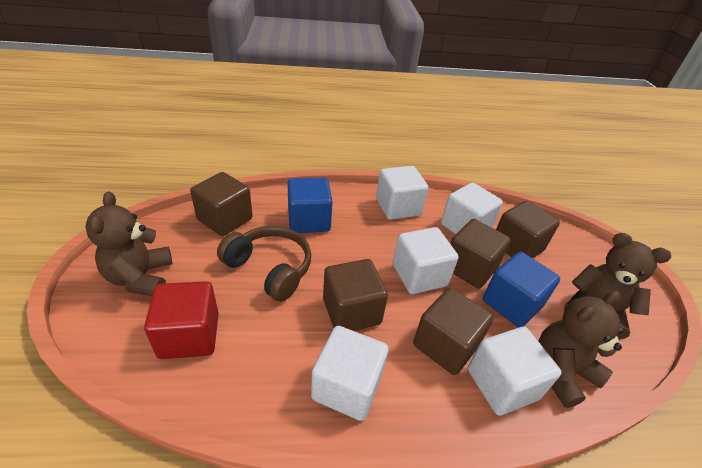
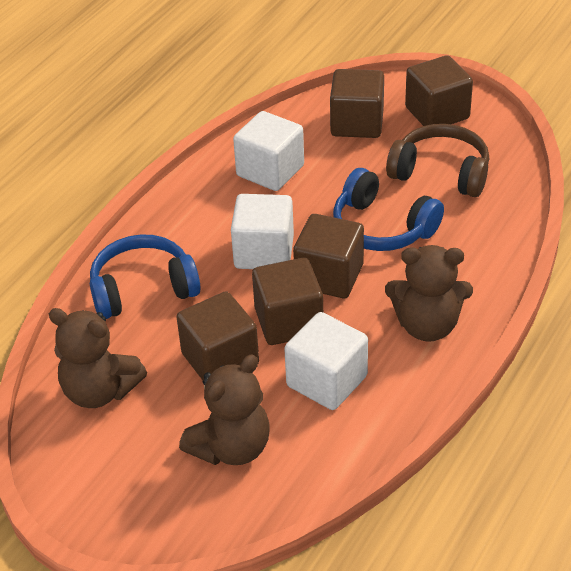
blue cube: [287,178,333,233] [483,252,560,327] = 2 -> none = 0
blue headphones: none = 0 -> [90,235,201,319] [333,168,444,251] = 2
red cube: [144,281,219,359] = 1 -> none = 0
white cube: [311,326,389,421] [376,166,428,220] [393,227,459,294] [441,183,503,234] [468,327,562,416] = 5 -> [231,194,294,269] [233,111,304,191] [284,312,368,410] = 3

